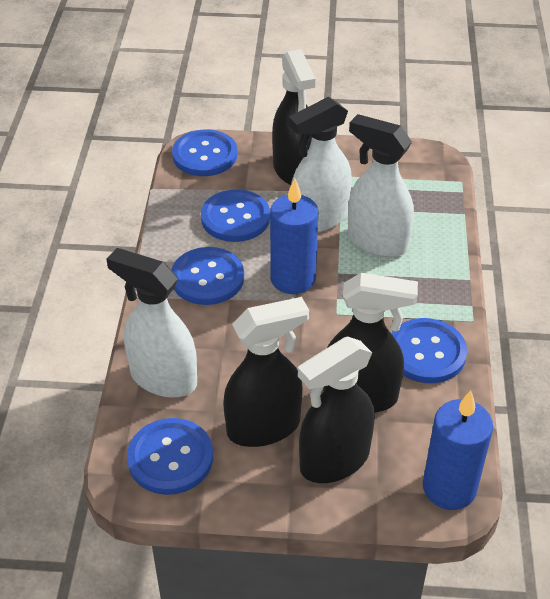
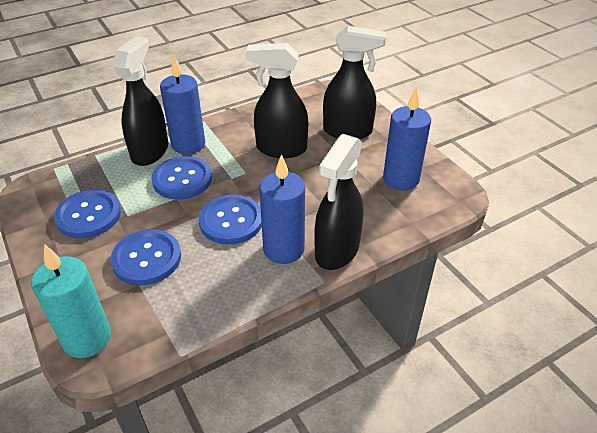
blue button: [127,418,213,495] [171,247,244,305] [172,130,237,176] [201,189,270,242] [392,318,467,383] = 5 -> [54,190,121,239] [111,229,181,285] [152,156,212,200] [199,195,262,245] = 4
blue candle: [270,178,318,294] [423,391,493,510] = 2 -> [160,54,205,154] [259,154,305,264] [383,88,431,190] = 3
turquoise candle: none = 0 -> [31,244,111,358] = 1
white spray bottle: [106,248,197,398] [288,97,352,232] [348,114,414,257] = 3 -> none = 0

